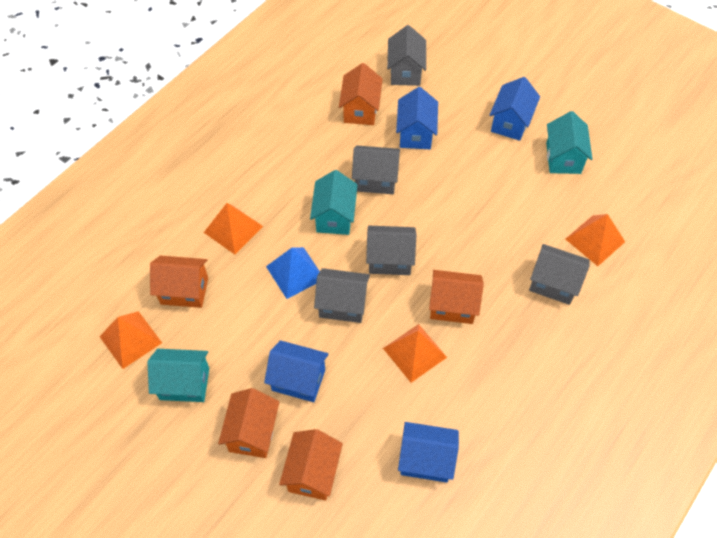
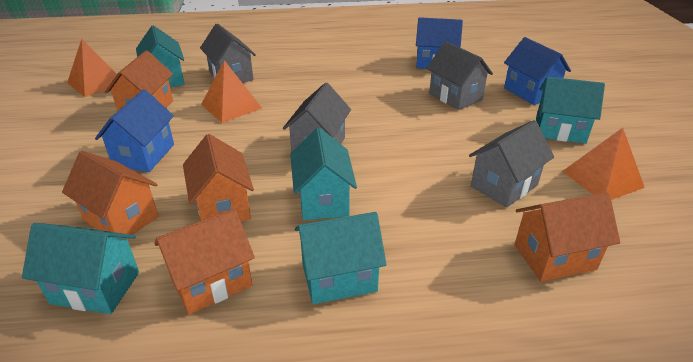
blue house: [264,340,329,402] [396,87,438,149] [398,422,459,483] [490,77,540,141] = 4 -> [95,89,174,172] [416,17,463,69] [504,37,571,105] = 3
blue pyramid: [266,247,320,299] = 1 -> none = 0
grey house: [314,268,370,323] [352,145,400,194] [366,226,416,275] [387,25,426,86] [529,244,590,305] = 5 -> [200,23,256,83] [283,83,351,153] [427,41,493,110] [469,120,554,207] = 4
orange pyramid: [99,311,162,369] [204,203,263,254] [383,324,447,383] [566,214,625,266] = 4 -> [67,39,117,97] [201,60,262,123] [562,128,645,200] = 3
turquoise house: [148,349,209,402] [310,170,358,235] [546,111,593,174] = 3 -> [22,223,139,314] [136,25,185,87] [290,127,357,220] [295,212,386,304] [536,77,605,144] = 5

